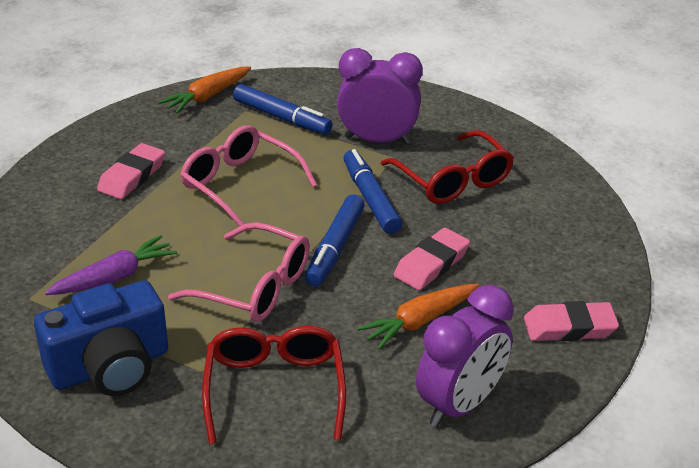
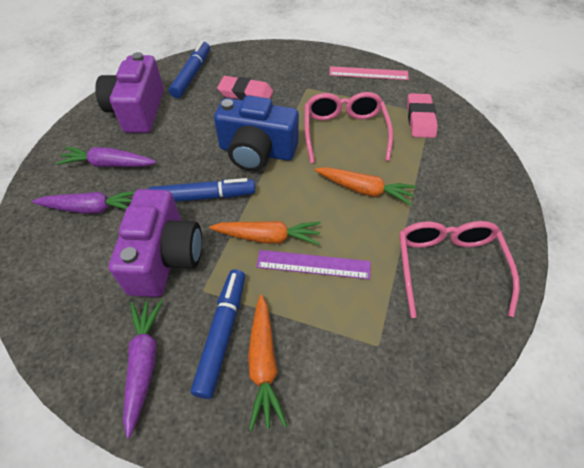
orange carrot: [159,66,251,114] [357,284,479,350] = 2 -> [209,221,321,245] [248,295,287,431] [315,167,417,206] = 3
pink eraser: [97,143,165,199] [394,228,470,290] [524,301,619,341] = 3 -> [217,76,273,100] [407,93,438,138] = 2
pink ruler: none = 0 -> [329,66,409,80] = 1
purple camera: none = 0 -> [95,52,164,133] [109,189,202,297] = 2
purple carrot: [45,235,177,295] = 1 -> [32,191,135,214] [56,147,156,167] [123,300,163,438] = 3
purple clock: [337,48,423,144] [416,285,514,427] = 2 -> none = 0
purple ruler: none = 0 -> [256,250,370,279] = 1
red glasses: [202,326,346,444] [381,130,514,204] = 2 -> none = 0

